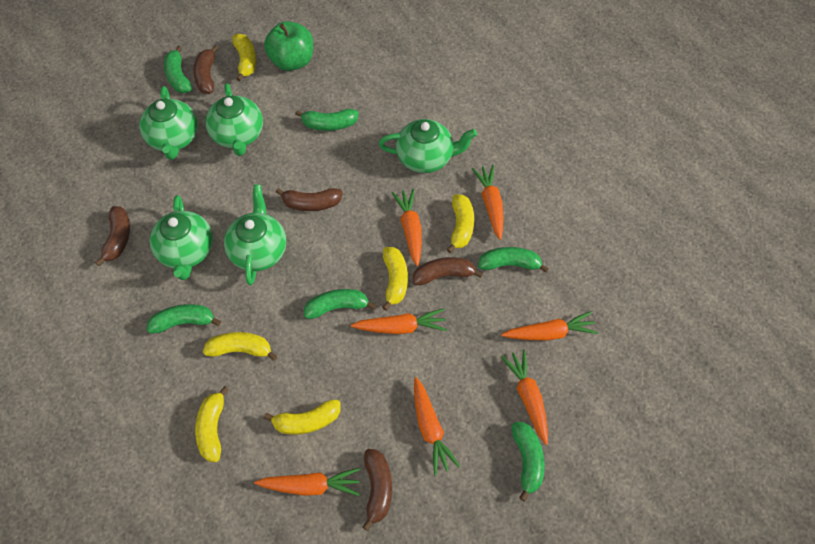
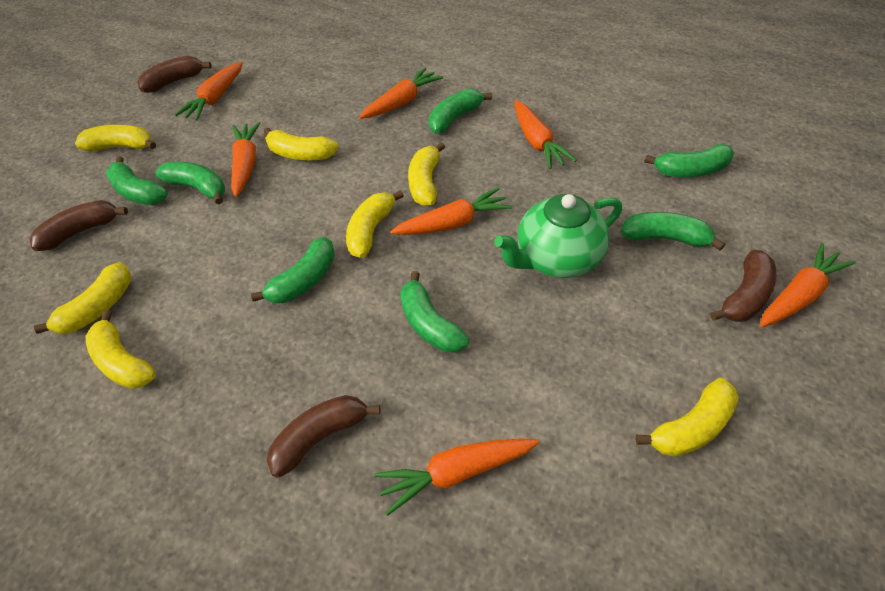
brown banana: [95,206,130,266] [193,45,219,94] [275,188,343,211] [362,449,392,531] [413,257,483,285] = 5 -> [30,200,128,251] [137,56,212,93] [267,395,381,478] [710,250,776,322] = 4
green apple: [264,21,313,71] = 1 -> none = 0
green banana: [147,304,221,334] [164,45,192,93] [295,109,359,131] [304,289,376,319] [478,247,549,273] [512,422,545,501] = 6 -> [106,156,168,205] [155,162,225,204] [251,237,335,303] [400,271,469,352] [429,88,492,134] [621,212,725,251] [644,144,734,177] = 7
green teapot: [139,86,198,160] [150,195,213,280] [206,83,263,156] [224,185,286,285] [379,119,477,173] = 5 -> [494,194,622,278] = 1
yellow banana: [195,386,229,462] [203,332,277,361] [232,34,256,81] [264,399,340,435] [382,247,408,311] [447,194,474,253] = 6 -> [34,262,131,334] [75,125,156,152] [86,310,156,389] [264,127,339,160] [346,190,404,258] [408,143,445,206] [635,378,739,457] = 7

